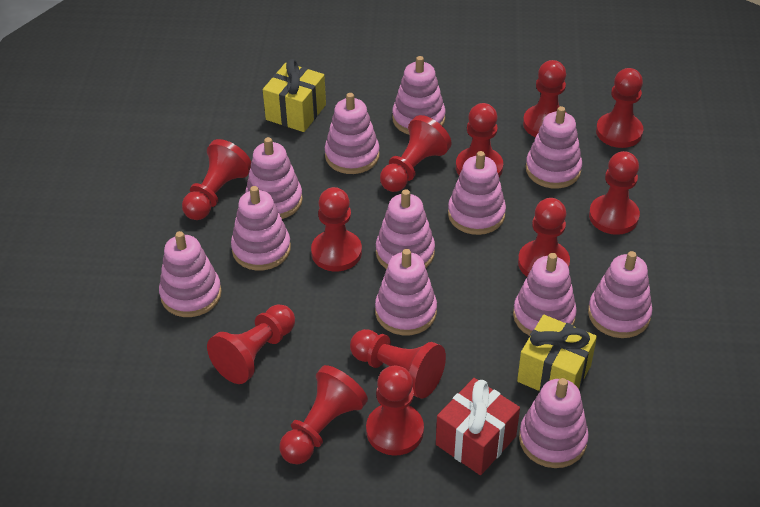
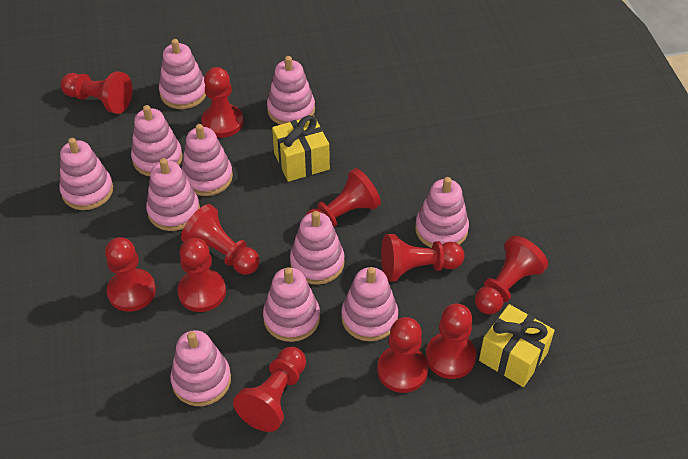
pink stacking toy: [159,231,222,317] [231,186,291,271] [245,137,303,219] [325,93,380,174] [375,249,437,335] [376,189,435,269] [392,56,445,135] [448,151,506,235] [513,253,577,336] [519,378,589,468] [526,106,582,188] [588,251,652,338] = 12 -> [59,138,113,210] [131,105,183,176] [146,158,200,231] [159,39,206,109] [170,330,231,406] [181,124,233,196] [263,267,320,342] [267,56,315,125] [290,211,345,285] [341,267,398,341] [415,177,469,248] = 11
red gift: [436,378,520,475] = 1 -> none = 0
red pawn: [182,139,251,220] [207,304,295,384] [280,365,368,464] [311,187,362,272] [350,329,446,399] [366,366,424,456] [380,115,451,192] [456,103,503,177] [518,198,570,277] [523,60,566,137] [589,151,640,235] [596,68,643,148] = 12 -> [60,72,132,114] [105,237,156,312] [177,238,226,312] [181,204,260,275] [201,67,244,138] [233,347,306,432] [305,168,381,227] [377,317,428,393] [381,234,465,282] [426,304,476,379] [475,236,548,315] = 11

